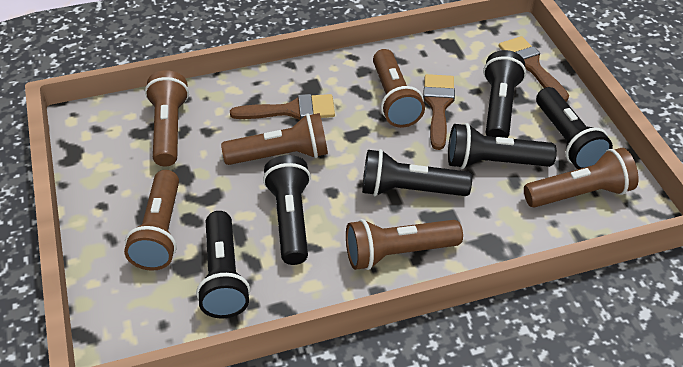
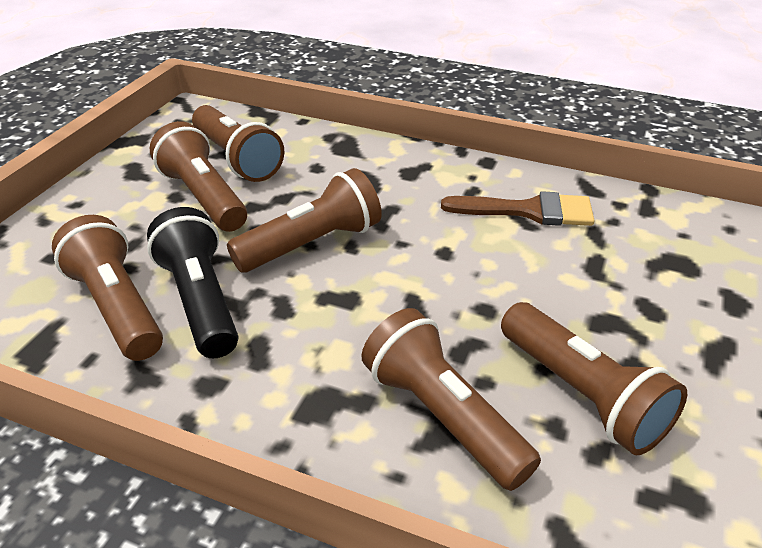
black flashlight: [196,211,250,319] [263,155,311,265] [362,149,472,196] [448,123,557,169] [483,50,526,138] [536,87,613,169] = 6 -> [147,207,238,358] = 1
brown brush: [230,94,335,120] [423,74,455,150] [499,36,569,102] = 3 -> [441,191,595,226] = 1

